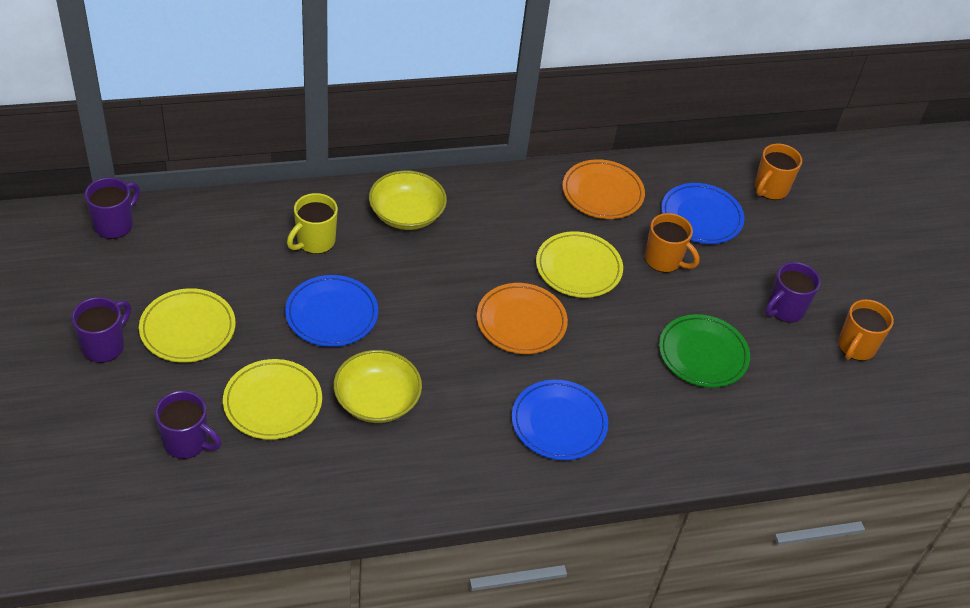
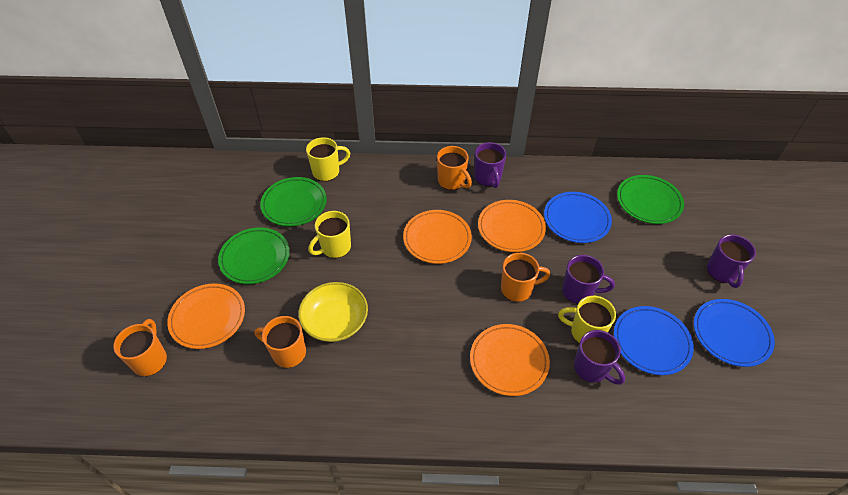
green plate: [659,314,750,388] = 1 -> [218,227,290,284] [260,177,327,226] [617,175,684,224] = 3
orange mug: [645,213,699,273] [755,144,802,200] [838,299,894,361] = 3 -> [114,319,167,376] [254,316,306,368] [437,146,472,190] [501,253,550,302] = 4
orange plate: [477,283,568,354] [562,159,645,219] = 2 -> [167,283,245,349] [403,210,472,264] [470,324,550,396] [478,200,546,252] = 4
yellow bowl: [334,350,422,423] [369,170,447,230] = 2 -> [298,282,368,342] = 1
yellow mug: [287,193,338,254] = 1 -> [306,137,350,181] [308,211,351,258] [558,296,616,343] = 3
yellow plate: [139,288,236,362] [223,359,322,440] [536,231,623,298] = 3 -> none = 0

